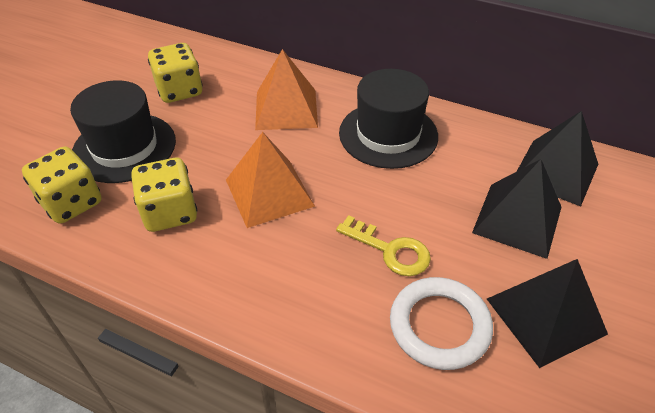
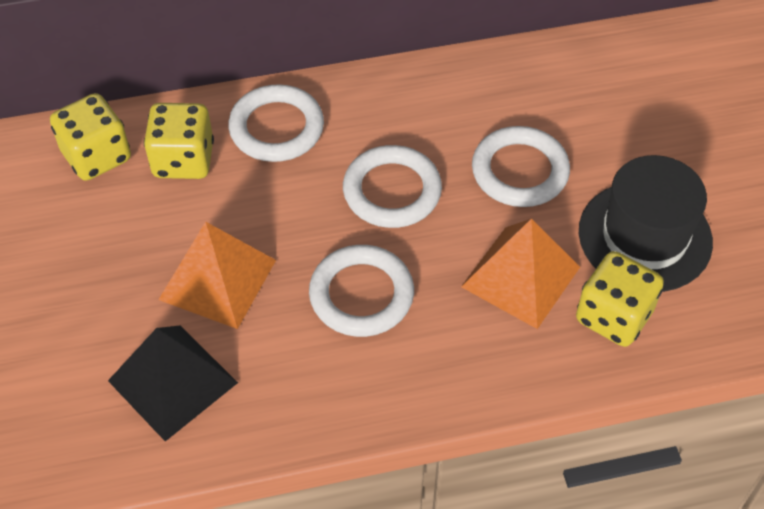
black hat: [70,80,176,183] [339,69,438,169] = 2 -> [579,155,713,292] = 1
black pyramid: [472,159,561,259] [487,259,608,368] [516,111,598,206] = 3 -> [108,326,238,441] = 1
white ring: [390,277,493,370] = 1 -> [228,84,324,162] [309,245,414,337] [343,145,442,228] [472,126,570,207] = 4
yellow key: [336,215,431,276] = 1 -> none = 0

